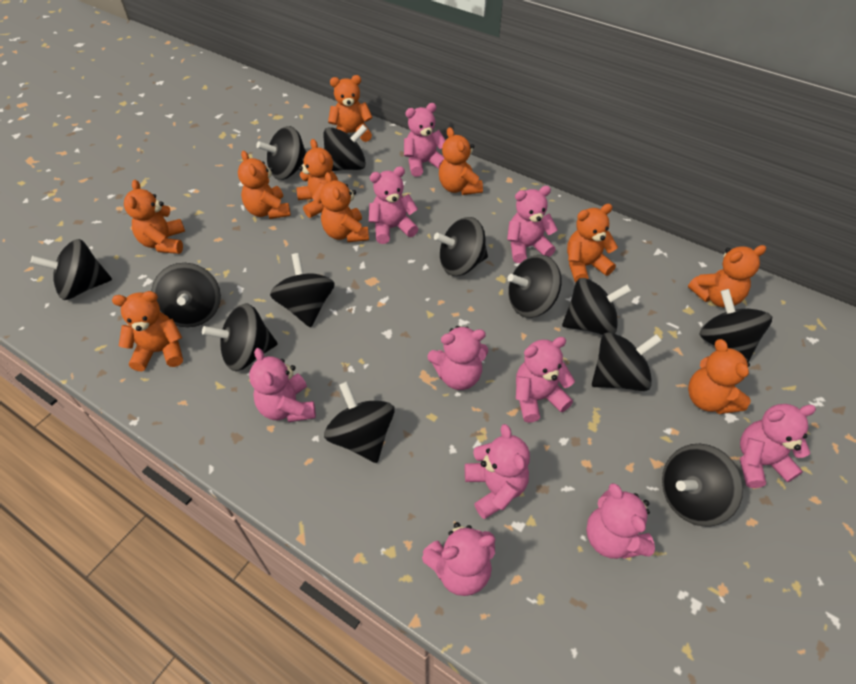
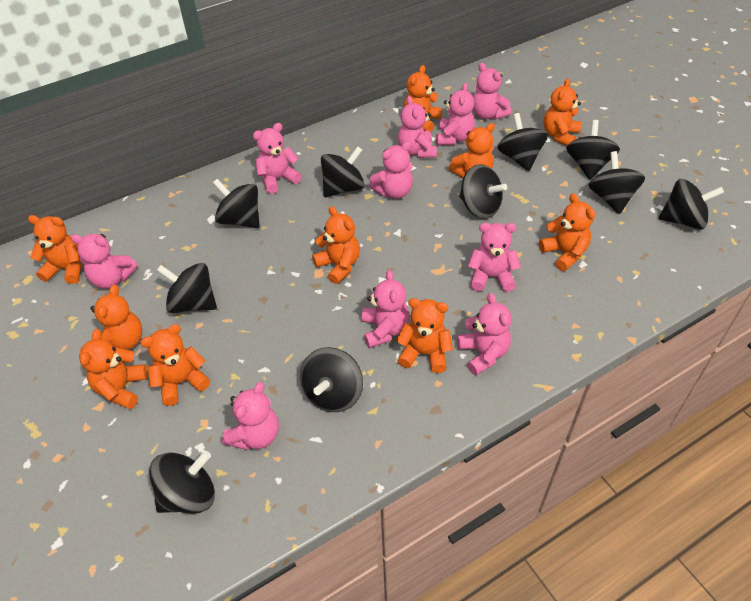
black spinning top: [31,239,112,300] [152,263,221,327] [202,303,277,371] [256,126,307,180] [270,253,335,327] [324,125,367,171] [324,382,395,463] [434,217,488,276] [507,255,562,318] [562,278,632,335] [592,332,662,391] [662,444,743,526] [699,289,772,362] = 13 -> [149,451,215,514] [156,263,217,313] [213,179,260,228] [300,347,363,412] [321,146,365,197] [459,164,507,219] [497,113,548,171] [566,120,620,180] [588,151,645,214] [659,179,724,230] = 10

